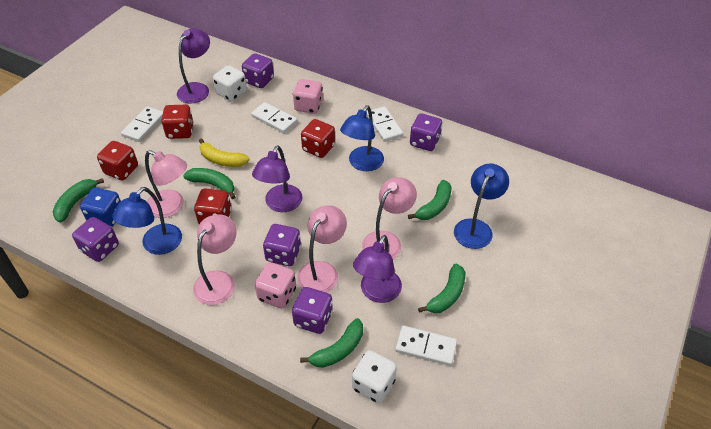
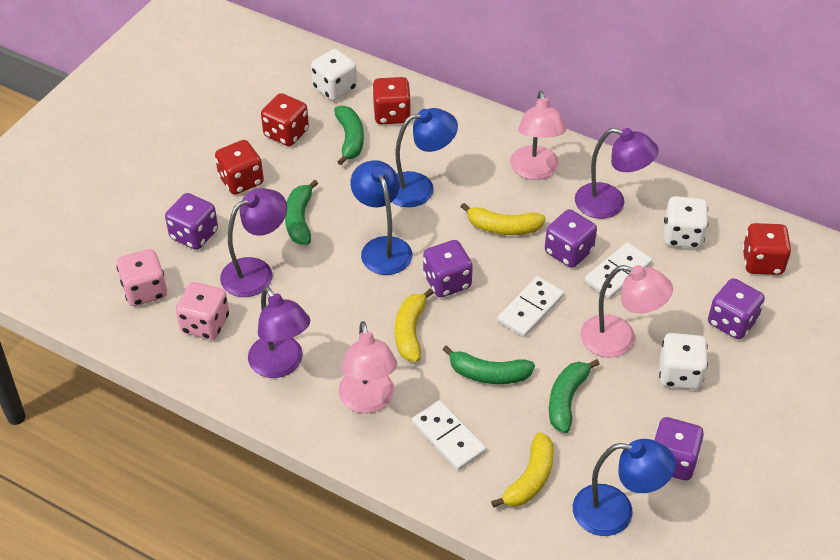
blue dice: [80,188,121,227] = 1 -> none = 0
green banana: [53,178,104,223] [183,168,235,199] [300,318,363,368] [408,180,452,220] [418,264,465,313] = 5 -> [285,180,318,245] [334,105,364,165] [442,345,535,384] [549,359,600,433] = 4
pink lamp: [145,150,187,218] [193,214,237,305] [297,205,347,293] [362,177,417,259] = 4 -> [338,321,397,413] [510,91,566,180] [580,265,673,357] = 3
white dice: [213,65,247,102] [352,350,397,403] = 2 -> [311,49,357,101] [659,333,708,389] [664,196,708,248] = 3
white domino: [121,106,163,142] [251,102,297,133] [367,106,403,142] [395,326,457,366] = 4 -> [412,400,486,471] [497,276,564,337] [584,242,652,299] = 3
yellow banana: [199,138,250,167] = 1 -> [395,289,434,362] [461,203,546,235] [491,432,554,508] = 3

